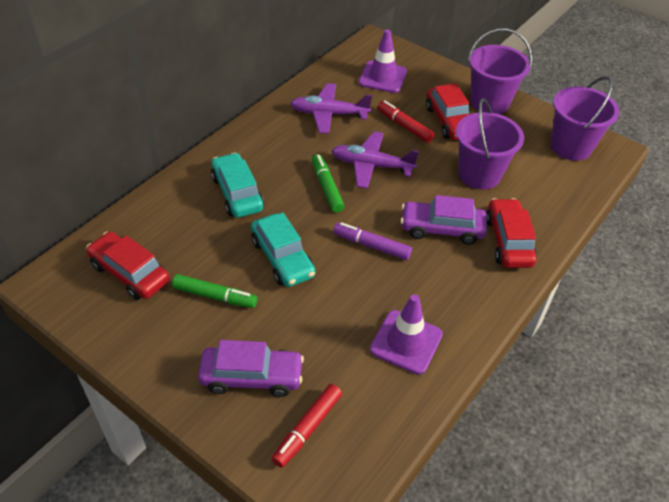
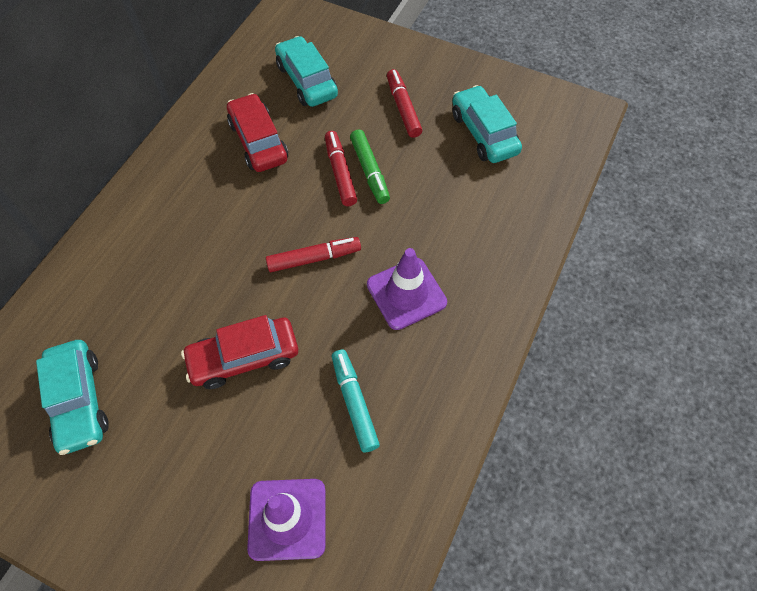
green marker: [172,274,258,308] [312,154,344,213] = 2 -> [350,130,390,204] = 1
purple bucket: [456,98,524,190] [468,28,532,114] [551,76,619,161] = 3 -> none = 0
purple car: [198,340,304,397] [400,195,487,245] = 2 -> none = 0
purple marker: [333,222,412,260] = 1 -> none = 0
purple plane: [290,83,372,134] [331,131,419,189] = 2 -> none = 0
red car: [86,232,170,300] [426,83,469,140] [486,198,537,268] = 3 -> [181,315,298,389] [227,93,288,172] = 2
red marker: [272,384,342,468] [377,101,435,143] = 2 -> [266,237,361,272] [325,131,357,206] [387,69,422,138] = 3
turquoise car: [211,153,264,218] [251,213,315,287] = 2 -> [36,340,109,455] [275,36,338,107] [452,85,522,163] = 3
turquoise marker: none = 0 -> [332,350,380,452] = 1

